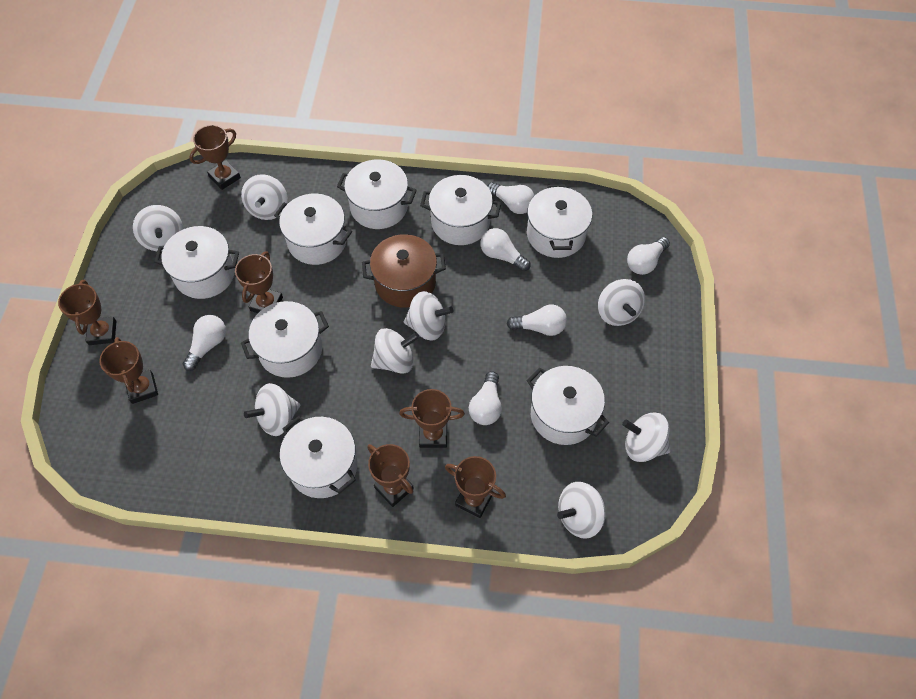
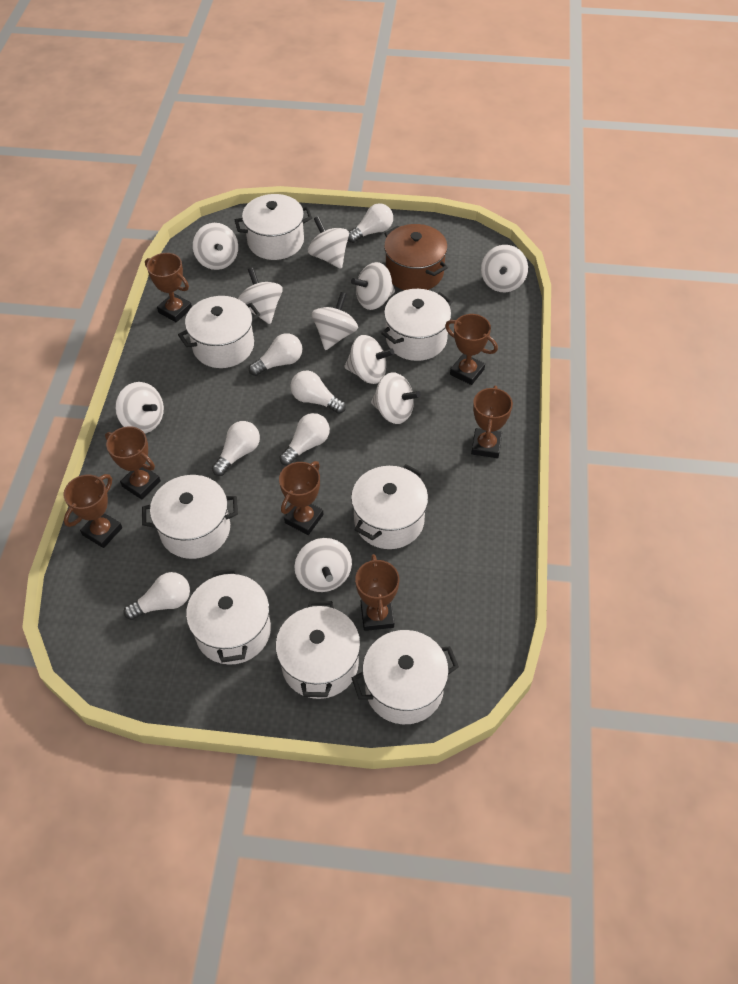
white spinning top: [133,205,183,251] [241,174,288,220] [244,383,301,436] [371,328,419,374] [404,291,453,341] [557,482,606,539] [598,279,645,326] [622,413,671,462] = 8 -> [115,382,164,433] [193,223,238,270] [238,267,283,324] [294,538,352,592] [308,216,349,269] [312,292,358,350] [344,335,394,384] [351,262,395,310] [371,372,421,424] [481,245,528,292] = 10

